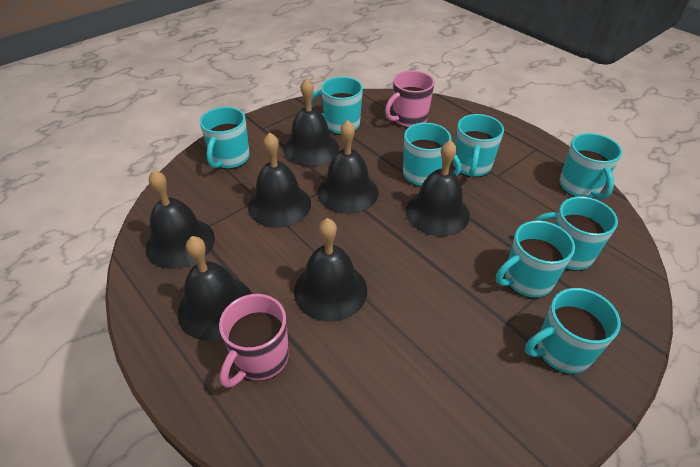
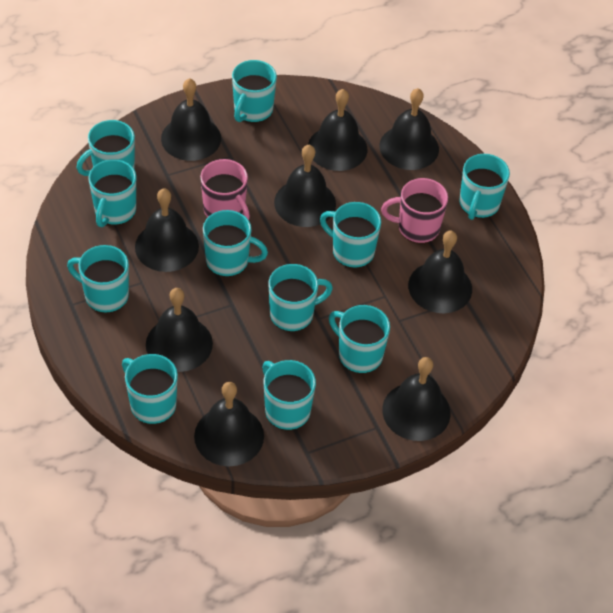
black bell: [146,170,215,269] [177,236,252,341] [248,132,311,228] [283,78,339,167] [294,218,367,322] [317,120,378,214] [406,140,470,236] = 7 -> [135,188,199,272] [146,288,213,372] [161,78,221,161] [194,382,264,466] [274,145,336,227] [308,89,368,171] [380,88,439,170] [382,357,451,441] [408,230,472,313] = 9
turquoise mug: [200,107,250,169] [311,77,363,135] [403,123,461,187] [453,114,504,178] [496,221,575,298] [525,288,621,374] [533,197,618,271] [559,133,622,200] = 8 -> [67,245,129,313] [77,120,135,176] [88,159,136,227] [122,354,178,424] [203,210,268,277] [232,60,277,123] [262,360,316,430] [268,264,333,332] [320,202,381,268] [329,305,390,374] [460,154,510,220] = 11

